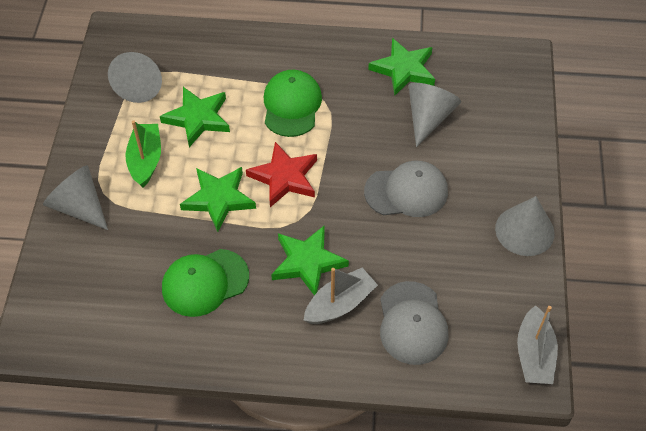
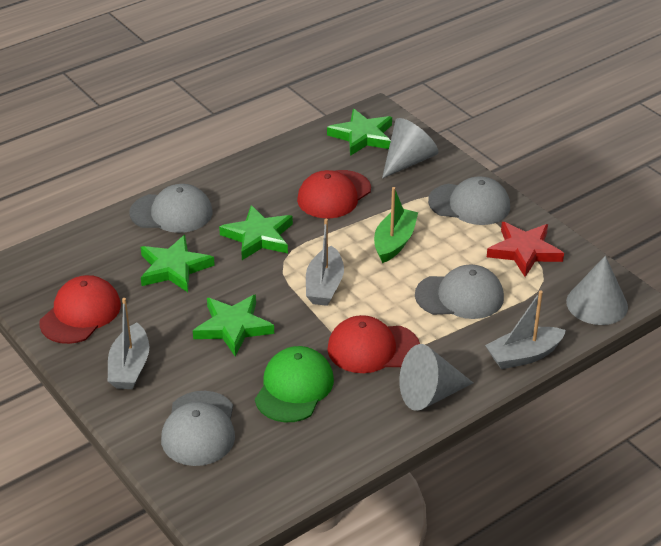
green cap: [162,249,249,317] [264,70,322,137] = 2 -> [255,346,334,422] = 1
grey boat: [304,268,378,324] [517,305,558,384] = 2 -> [108,298,149,389] [306,219,344,306] [485,291,566,369] = 3
grey cap: [364,161,448,217] [380,281,449,365] = 2 -> [130,184,213,233] [161,391,235,466] [415,264,504,319] [428,176,510,225] = 4
grey cone: [43,165,108,230] [108,52,162,103] [408,83,461,147] [495,196,555,256] = 4 -> [382,118,438,179] [399,344,473,411] [566,256,628,325] = 3
red cap: none = 0 -> [39,275,121,344] [297,170,371,218] [327,315,420,373] = 3

